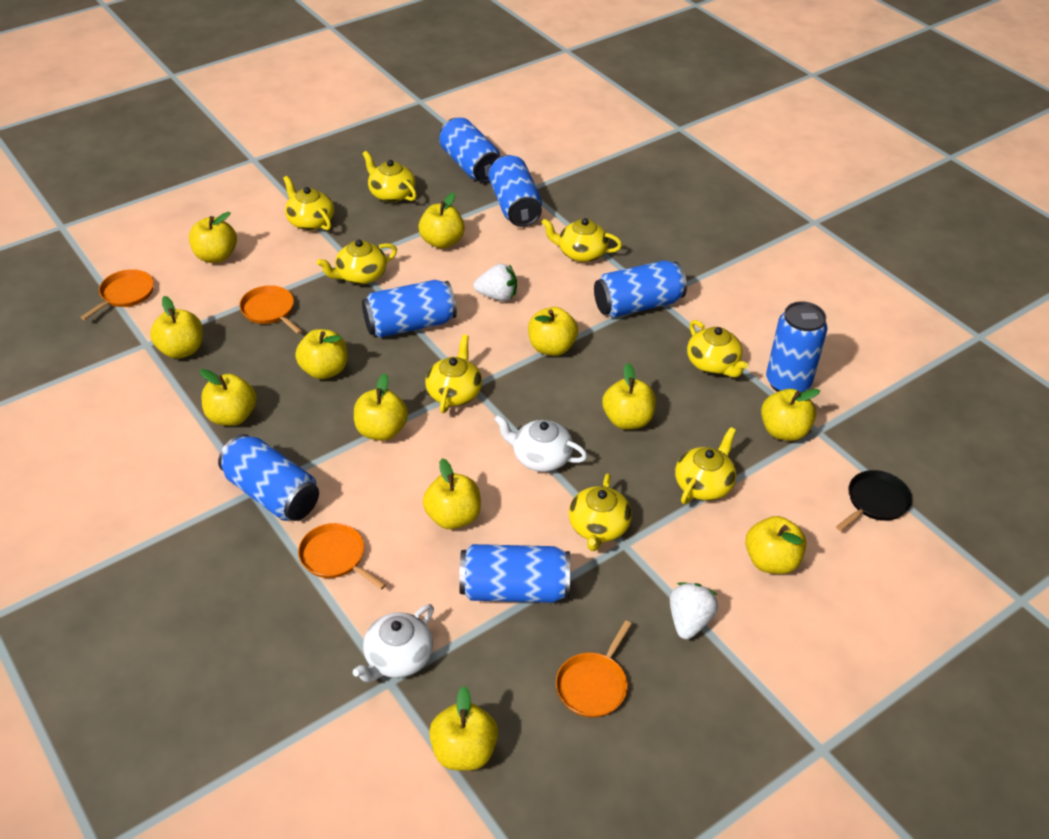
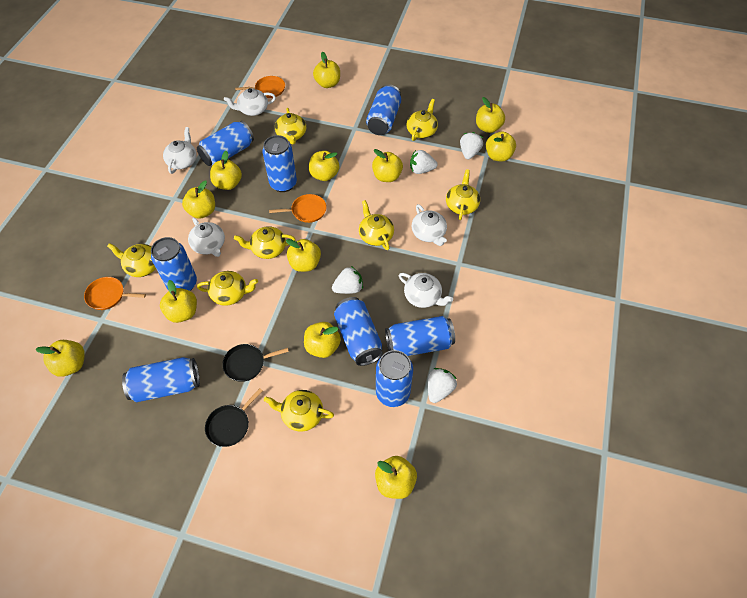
black pan: [836,470,912,531] = 1 -> [205,388,263,447] [222,344,289,382] = 2
blue can: [218,434,319,521] [362,280,457,338] [439,117,501,183] [459,544,570,603] [489,155,542,227] [594,260,687,317] [766,301,828,393] = 7 -> [122,357,200,402] [151,237,197,291] [197,121,254,166] [262,135,297,192] [334,297,383,366] [366,84,401,135] [376,350,413,407] [385,316,455,356] = 8
orange pan: [80,269,154,320] [239,285,302,334] [298,523,386,590] [556,620,632,718] = 4 -> [84,277,146,310] [235,76,285,98] [269,194,327,223] = 3
white strawberry: [473,264,517,301] [670,582,718,639] = 2 -> [332,266,363,294] [410,150,438,174] [428,368,457,403] [460,132,483,160] = 4
white teapot: [353,604,434,682] [494,415,587,472] = 2 -> [163,127,197,174] [188,218,225,257] [224,88,276,116] [399,273,453,308] [412,204,447,246] = 5

